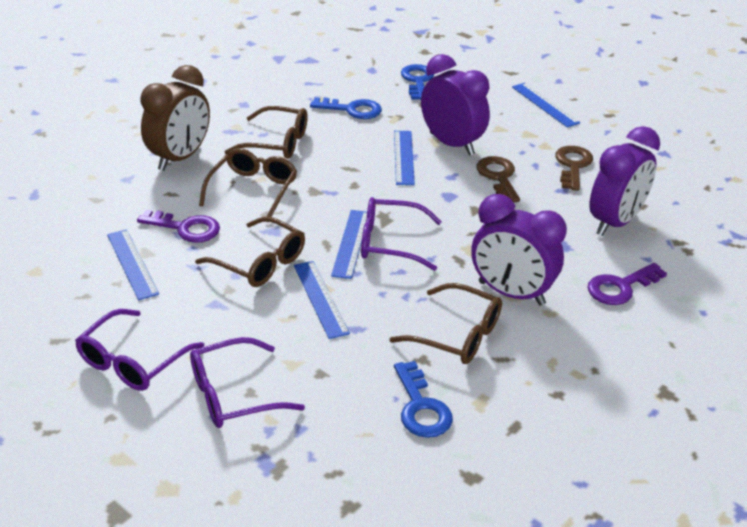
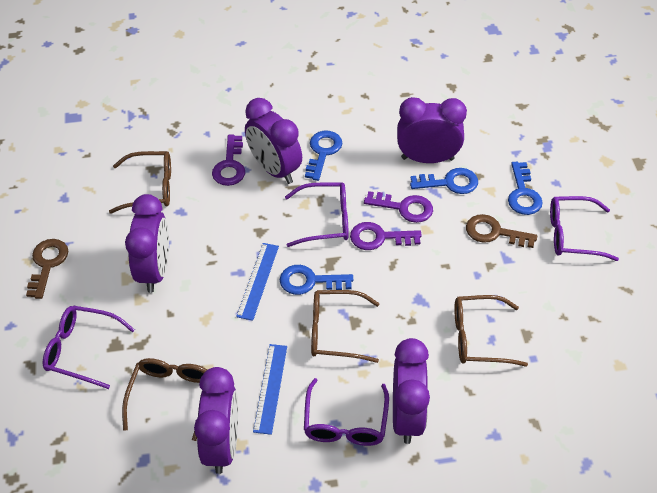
blue key: [310,97,382,119] [394,361,453,438] [401,64,434,100] = 3 -> [280,265,353,295] [305,131,342,181] [410,168,478,194] [508,162,543,215] = 4
blue ruler: [107,229,159,300] [294,261,350,339] [331,210,367,279] [394,131,415,185] [512,83,580,128] = 5 -> [236,243,279,321] [253,344,287,435] = 2
brown clock: [140,65,210,171] = 1 -> none = 0
purple clock: [421,54,490,156] [471,194,567,306] [589,126,660,236] = 3 -> [125,194,169,293] [194,367,238,474] [245,98,302,184] [393,338,430,444] [397,97,467,163] = 5
purple glasses: [75,309,204,391] [190,337,305,428] [361,197,442,271] = 3 -> [43,305,135,389] [285,183,349,247] [304,378,389,446] [550,196,619,261] = 4
purple key: [137,210,220,243] [587,263,667,305] = 2 -> [212,135,245,186] [350,222,422,250] [364,191,433,223] = 3

